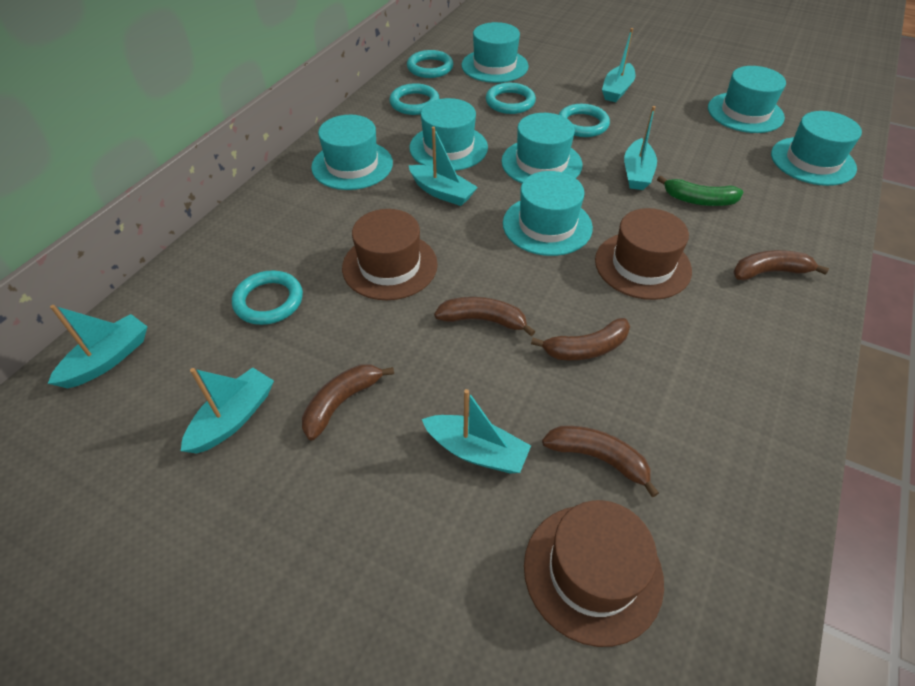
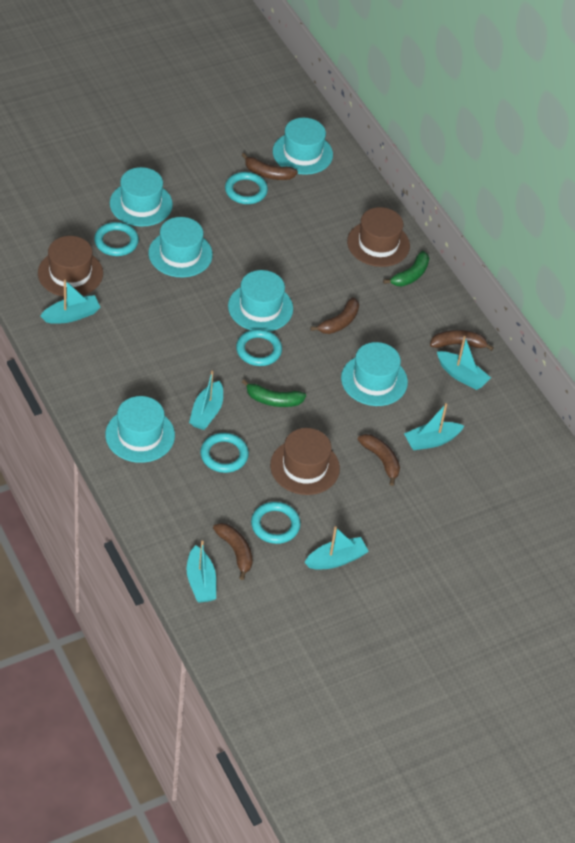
green banana: [657,176,743,206] = 1 -> [242,379,306,407] [383,251,429,286] = 2
turquoise hat: [311,115,393,190] [409,98,488,171] [461,22,529,83] [501,113,583,183] [503,171,593,256] [708,66,786,133] [771,111,862,186] = 7 -> [105,396,175,463] [110,167,173,227] [148,217,213,278] [228,270,293,331] [273,118,333,175] [341,342,408,406] = 6

